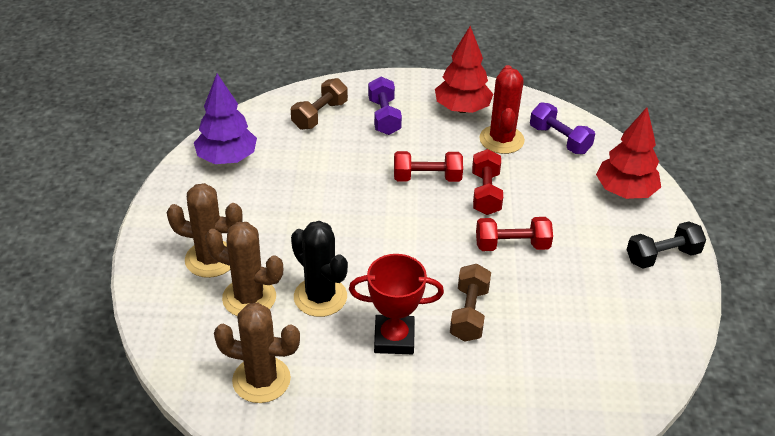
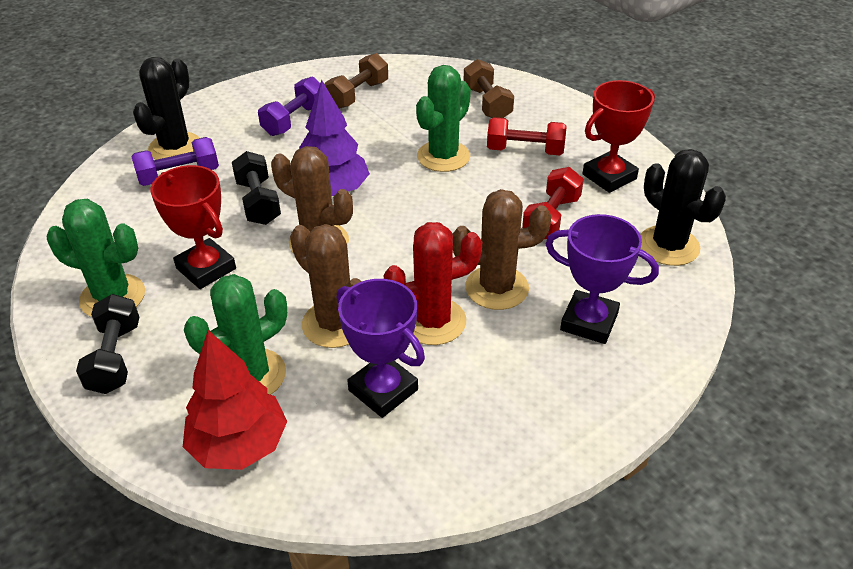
black cactus: [291,221,348,317] = 1 -> [133,57,200,160] [640,149,726,266] = 2
black dumbbell: [626,221,706,269] = 1 -> [76,294,139,394] [232,151,281,225] = 2
green cactus: none = 0 -> [46,199,145,317] [184,274,287,395] [416,65,471,172] = 3
purple trophy: none = 0 -> [337,279,425,418] [546,214,659,344] = 2
red dumbbell: [394,151,463,182] [472,149,503,215] [476,217,553,251] = 3 -> [487,117,567,155] [522,167,584,239] = 2
red tree: [435,26,493,113] [596,107,661,199] = 2 -> [183,330,287,470] = 1
red trophy: [349,254,444,354] = 1 -> [150,165,236,289] [582,80,655,193] = 2

